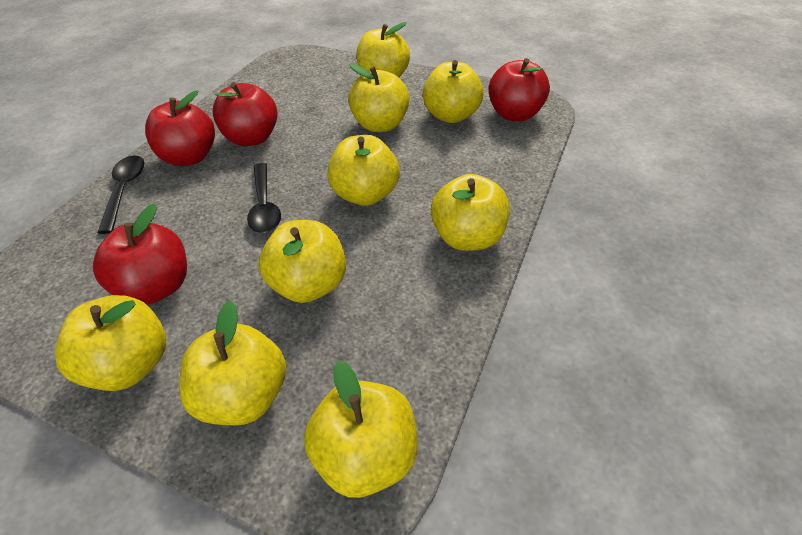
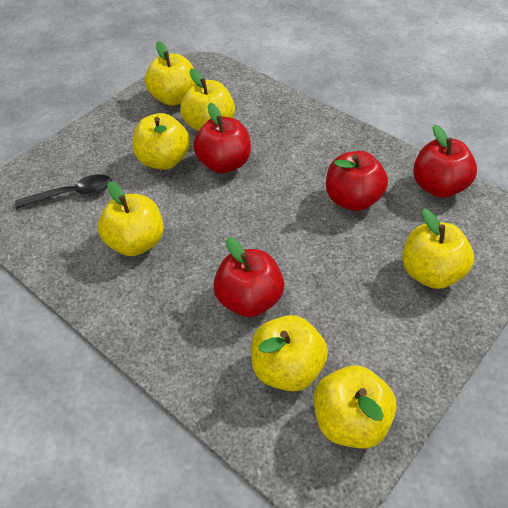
black spoon: [97,155,144,234] [247,163,281,233] = 2 -> [15,174,112,209] = 1
yellow apple: [55,295,166,391] [179,301,286,425] [259,220,346,303] [304,360,417,498] [327,135,400,206] [348,64,410,132] [356,22,410,77] [423,60,484,123] [431,174,510,251] = 9 -> [98,181,164,256] [133,113,190,170] [145,41,195,106] [180,68,235,131] [251,315,328,392] [314,366,397,448] [402,209,474,289] = 7

